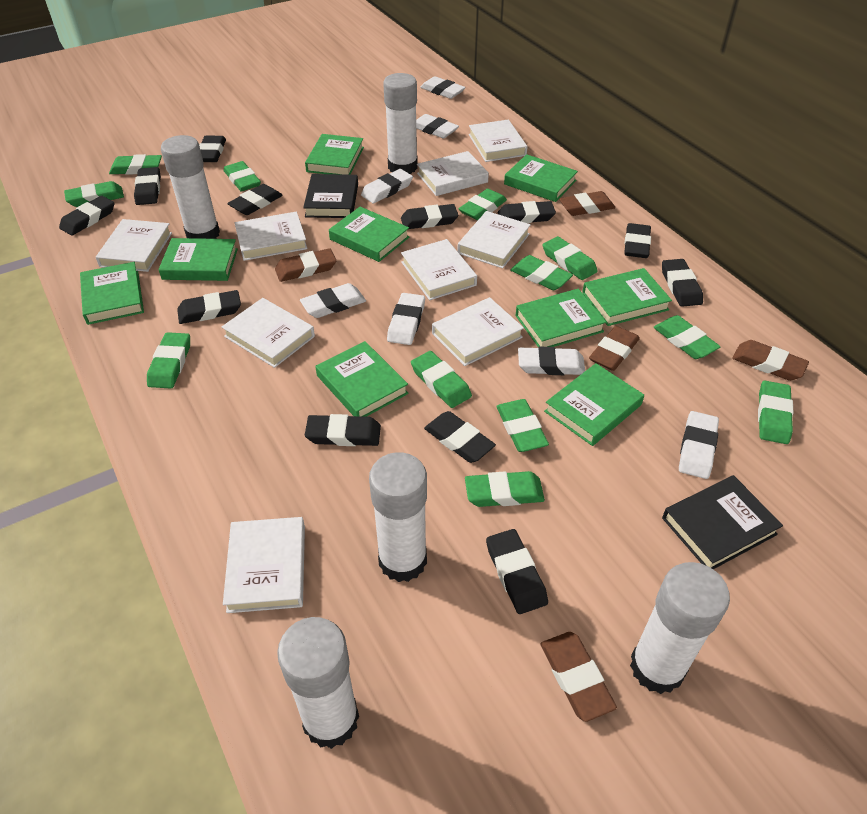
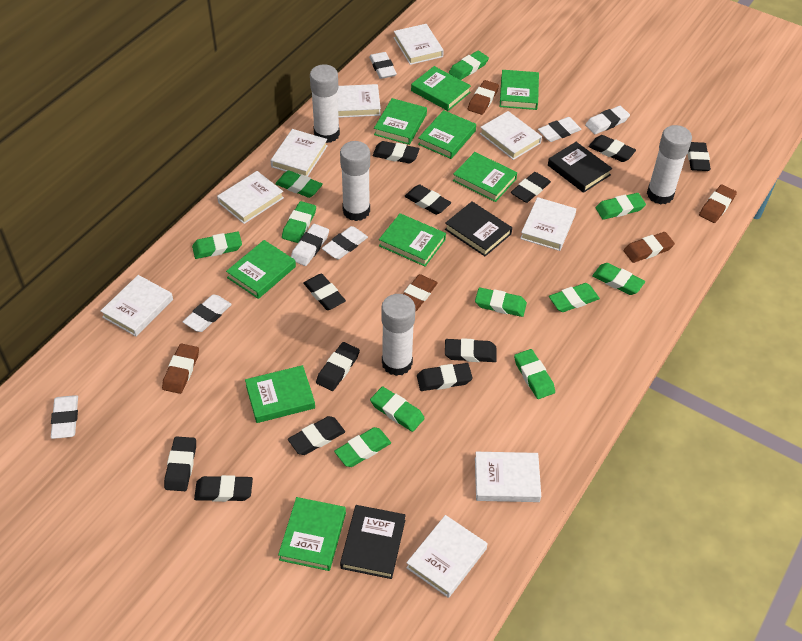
black book: [303,174,358,218] [662,475,783,569] = 2 -> [340,505,406,579] [445,202,512,256] [548,142,612,193] = 3
green eraser: [64,181,124,207] [109,154,162,175] [147,332,190,388] [224,161,261,191] [411,351,472,408] [459,189,507,220] [465,471,545,507] [496,399,549,452] [510,255,573,290] [542,236,598,280] [653,315,721,359] [758,381,793,444] = 12 -> [192,231,242,259] [275,170,323,198] [282,201,316,243] [334,427,391,467] [370,386,425,432] [449,51,489,80] [475,287,527,317] [514,349,555,399] [549,283,600,312] [592,263,645,295] [596,193,646,220] = 11
white glue stick: [161,135,220,239] [277,617,359,749] [369,452,427,582] [383,73,418,174] [630,562,730,694] = 5 -> [310,64,340,143] [340,141,370,221] [381,294,415,376] [647,125,692,205] = 4

